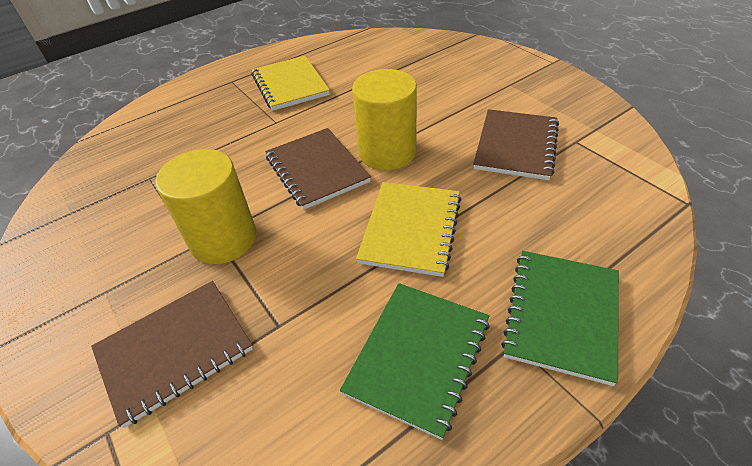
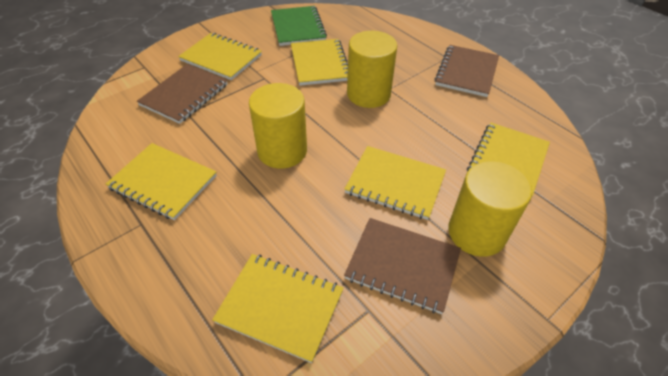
green notebook: [340,283,490,440] [501,251,619,386] = 2 -> [271,6,327,46] = 1
yellow cylinder: [156,149,256,264] [352,69,417,170] = 2 -> [249,83,307,169] [347,31,397,108] [448,161,532,257] = 3
yellow notebook: [251,56,330,111] [356,182,461,277] = 2 -> [106,143,217,220] [178,33,262,80] [212,254,344,363] [291,39,348,86] [344,146,446,220] [467,122,550,196] = 6

